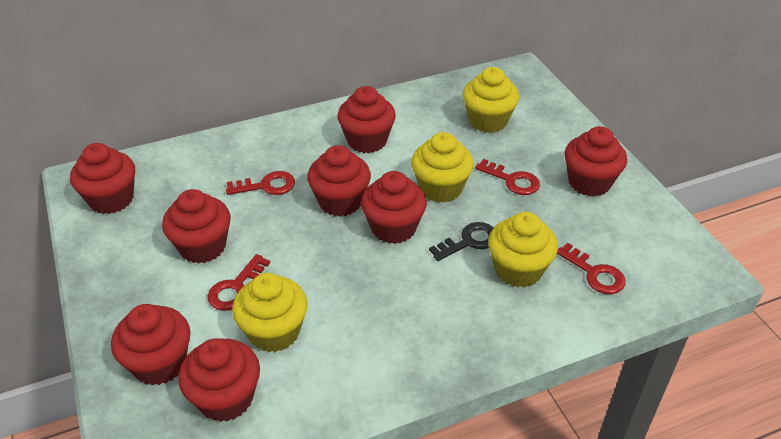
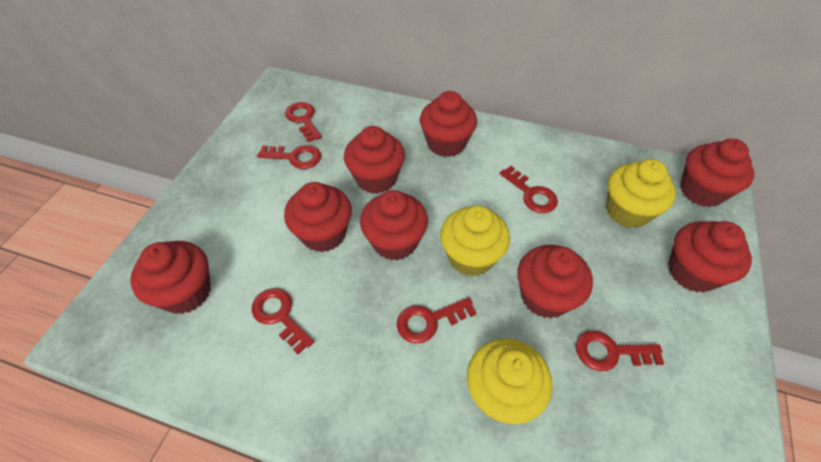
black key: [429,222,494,261] = 1 -> none = 0
red key: [207,254,270,311] [226,171,295,195] [475,159,540,195] [557,243,626,294] = 4 -> [252,288,314,354] [257,145,321,169] [285,102,322,142] [397,297,476,344] [500,166,558,213] [576,331,664,371] = 6
yellow cupcake: [232,273,308,352] [411,132,474,203] [463,67,519,133] [488,212,558,287] = 4 -> [440,205,510,276] [467,338,553,424] [606,159,676,228] = 3

